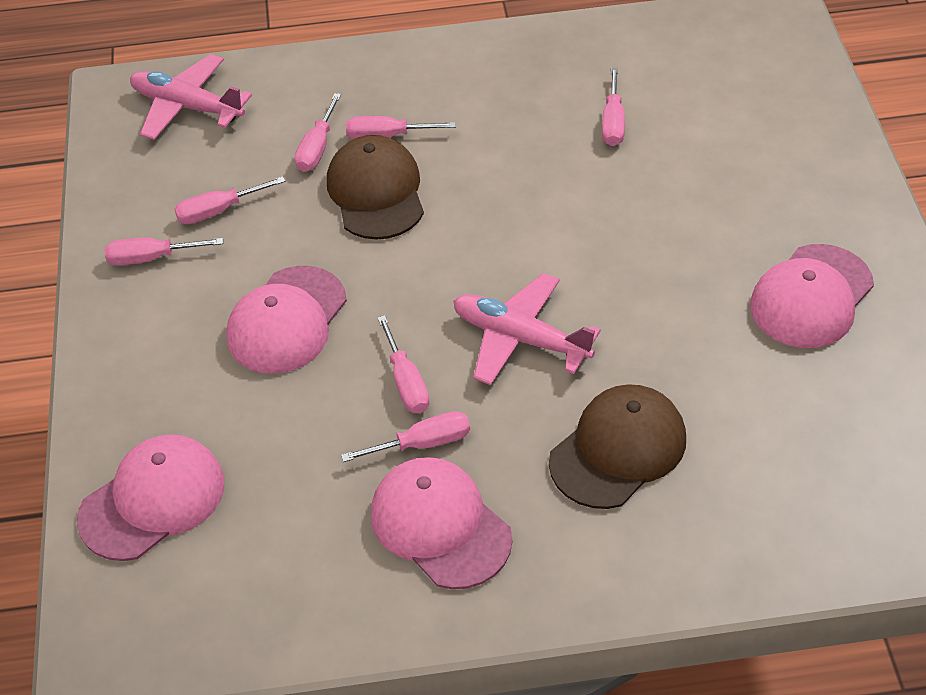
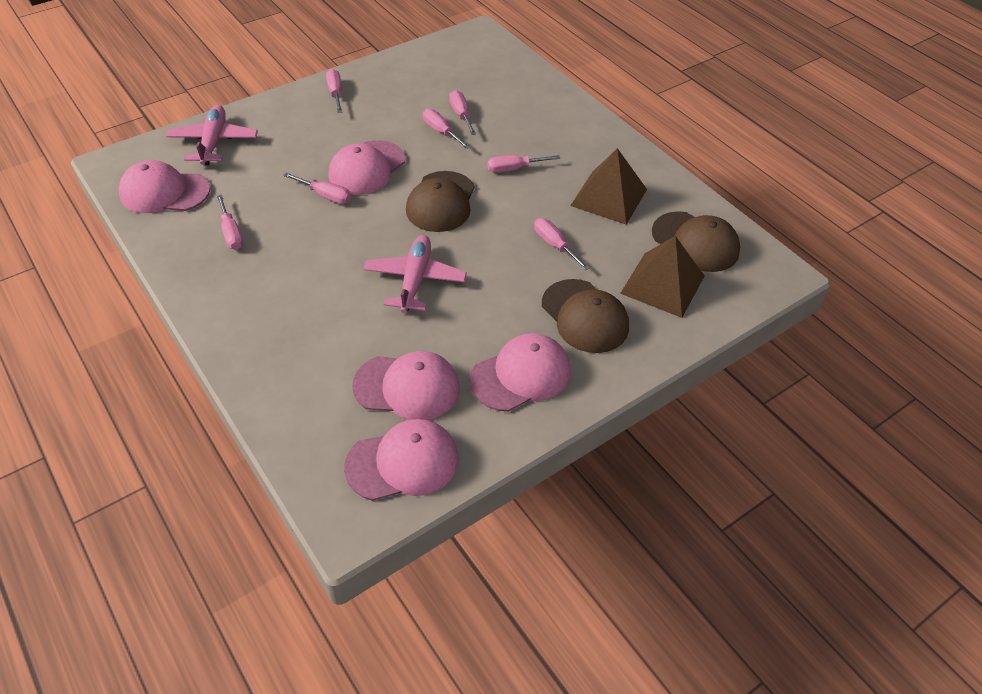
brown cap: [327,135,424,240] [549,384,686,509] = 2 -> [406,171,475,232] [542,279,629,353] [652,211,740,272] = 3
brown pyramid: none = 0 -> [570,148,647,225] [620,236,704,318] = 2
pink cap: [77,434,224,561] [226,266,347,374] [371,457,512,589] [750,244,874,348] = 4 -> [119,160,210,213] [329,140,405,195] [344,419,459,501] [352,351,460,420] [470,333,571,412] = 5

